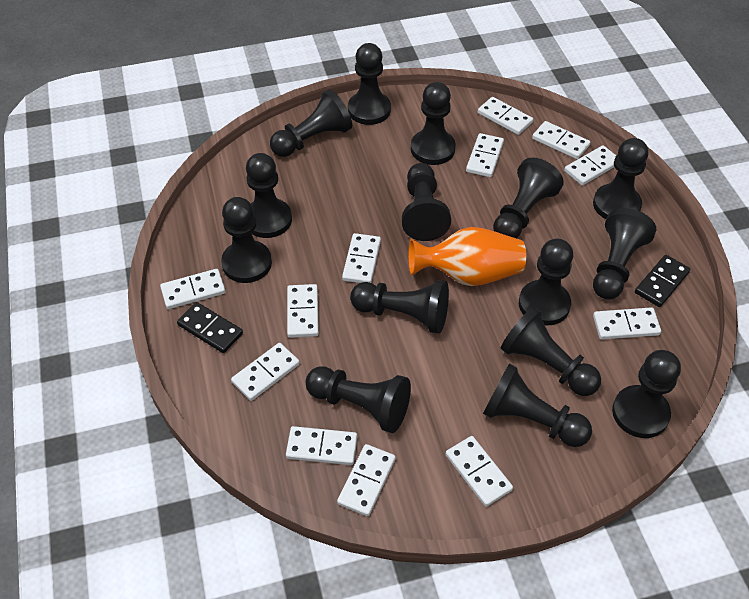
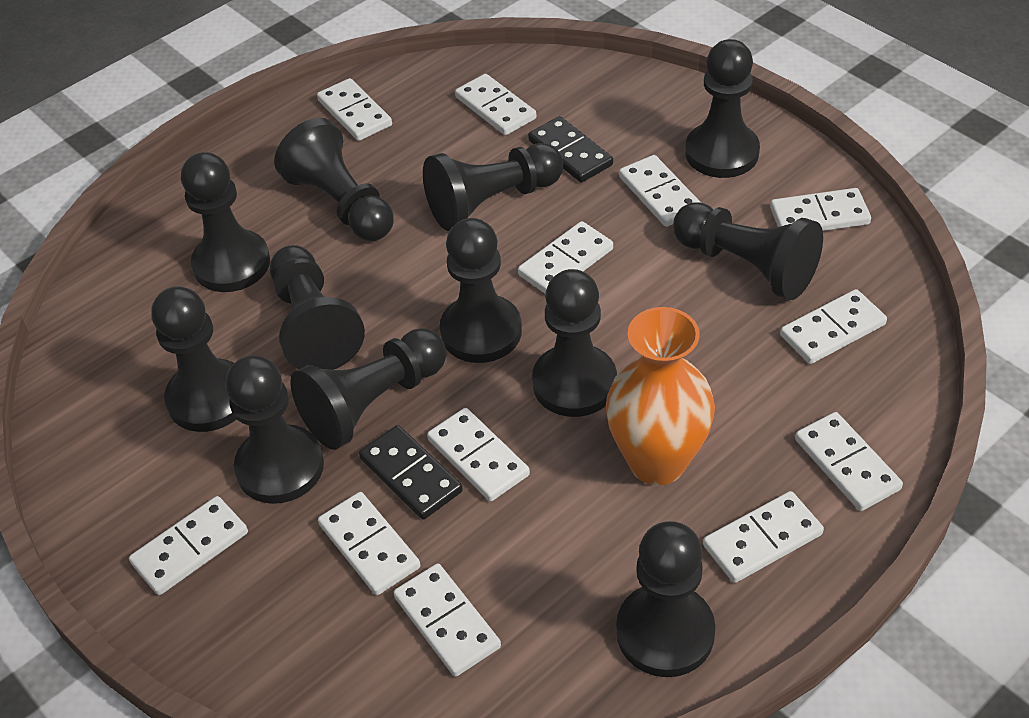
black pawn: [221,197,272,283] [246,153,292,238] [270,90,352,157] [306,367,411,433] [348,43,391,125] [350,280,449,334] [402,163,451,241] [411,82,456,165] [483,364,592,447] [493,158,564,238] [501,306,601,396] [519,239,573,325] [593,138,648,219] [593,208,656,299] [612,350,681,438] = 15 -> [151,286,236,432] [181,152,270,292] [225,355,324,504] [270,245,365,370] [274,118,394,241] [290,328,446,450] [423,143,563,231] [440,218,522,363] [532,269,617,417] [616,521,715,677] [673,202,823,300] [685,39,760,178] = 12

